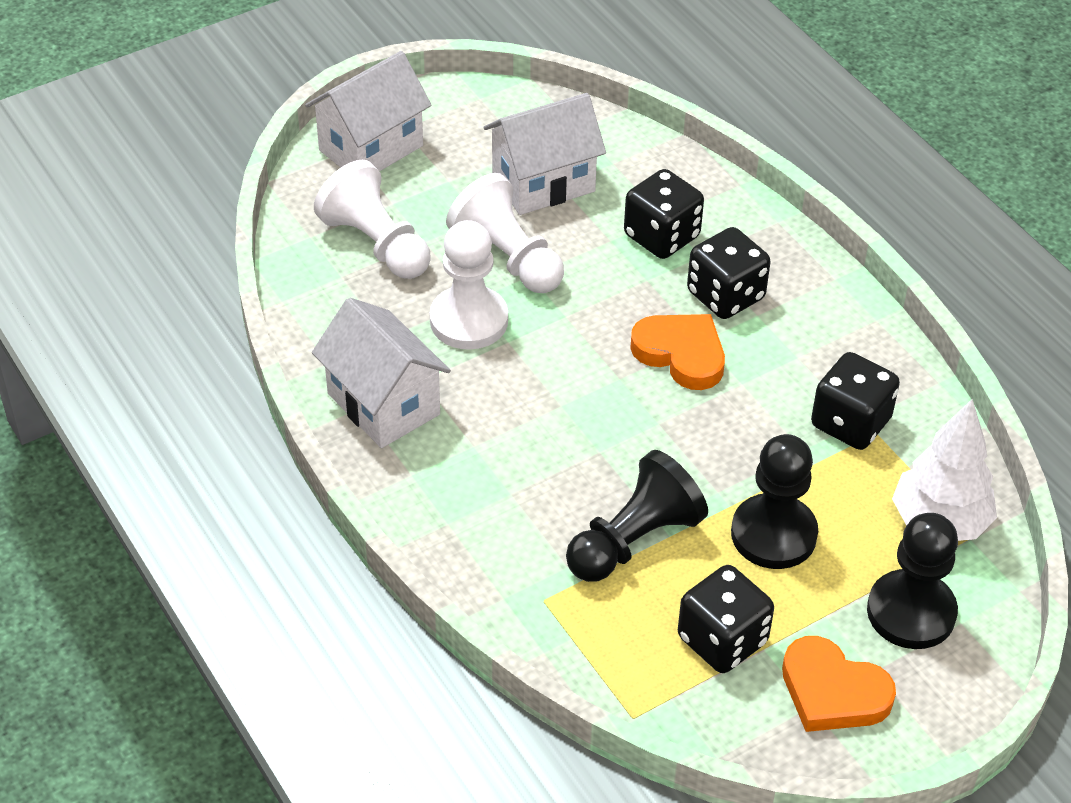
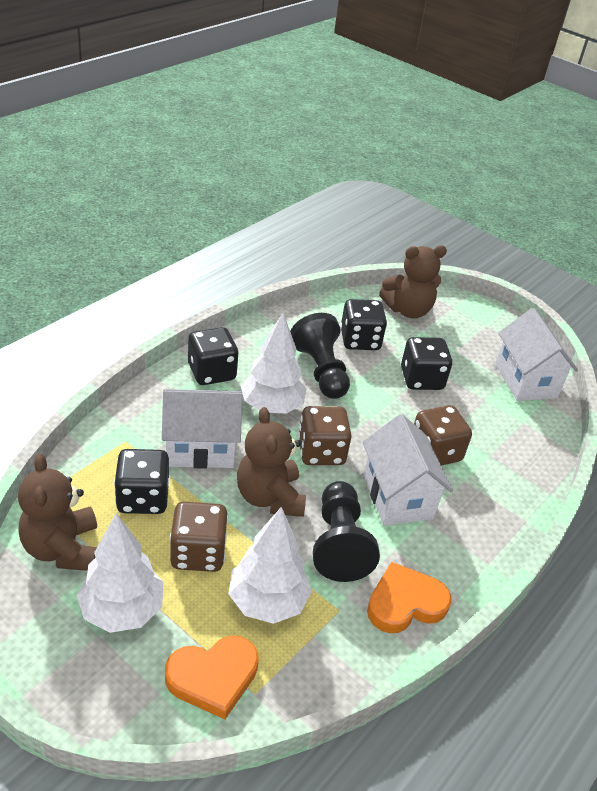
black pawn: [566,450,708,582] [731,434,818,569] [867,513,958,649] = 3 -> [290,313,350,399] [313,481,380,582] = 2
brown dice: none = 0 -> [170,501,228,572] [298,406,352,465] [414,405,472,466] = 3
brown teddy bear: none = 0 -> [18,454,97,571] [237,407,306,517] [379,245,447,318] = 3
white pawn: [314,160,431,279] [430,220,508,350] [446,173,564,293] = 3 -> none = 0
white tree: [892,399,997,541] = 1 -> [77,513,163,633] [229,507,312,624] [241,313,307,414] = 3

